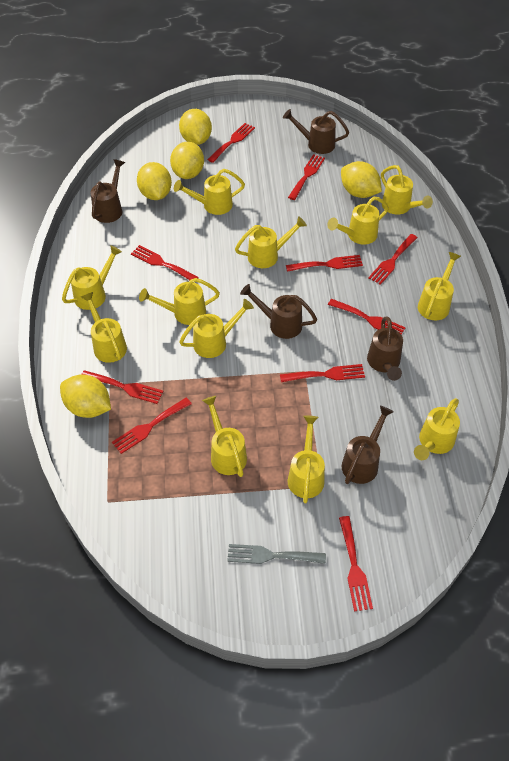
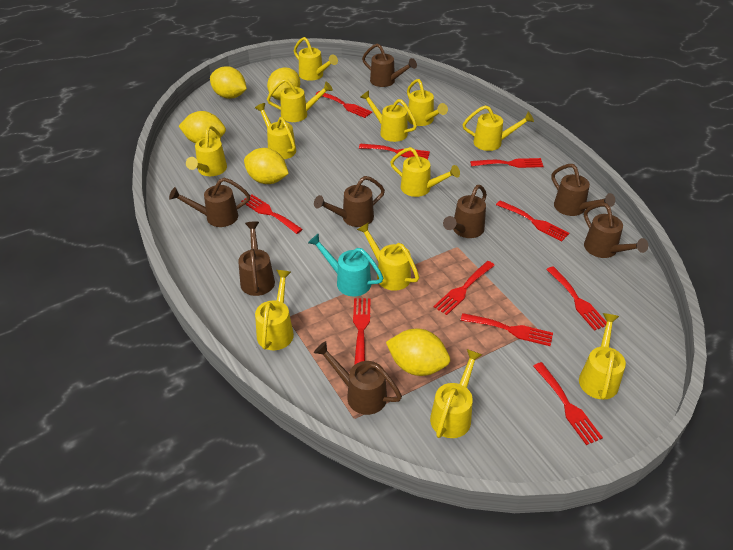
brown watering can: [91,159,125,223] [240,284,317,339] [283,109,349,154] [342,406,394,484] [367,317,403,381] = 5 -> [169,178,250,227] [238,221,275,296] [314,176,385,227] [314,341,402,415] [362,43,417,87] [443,185,487,238] [551,164,615,216] [584,203,648,258] = 8
grey fork: [227,544,326,564] = 1 -> none = 0
turquoise watering can: none = 0 -> [308,234,383,296] = 1

